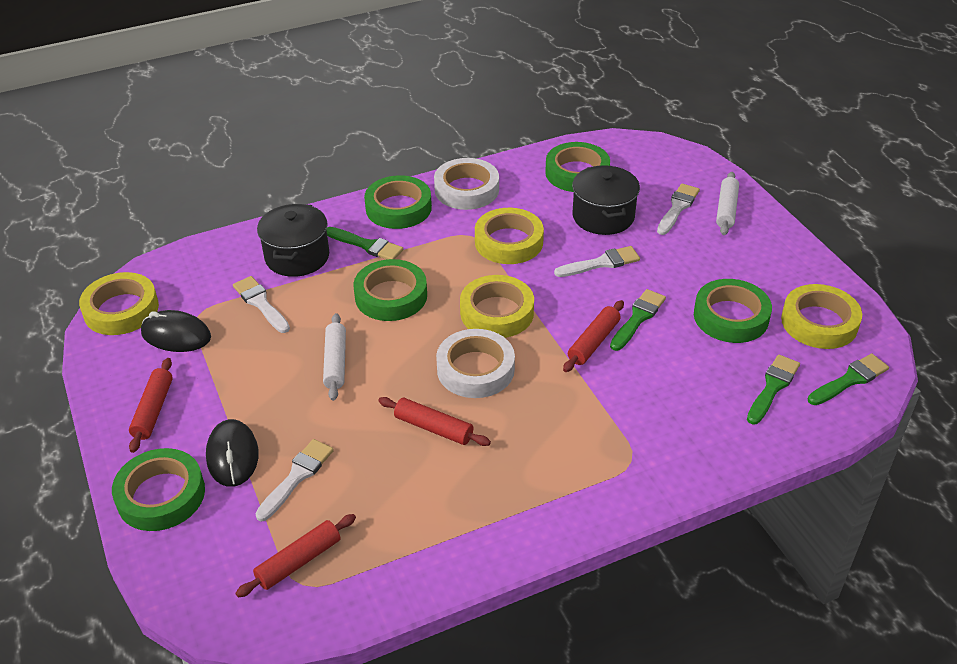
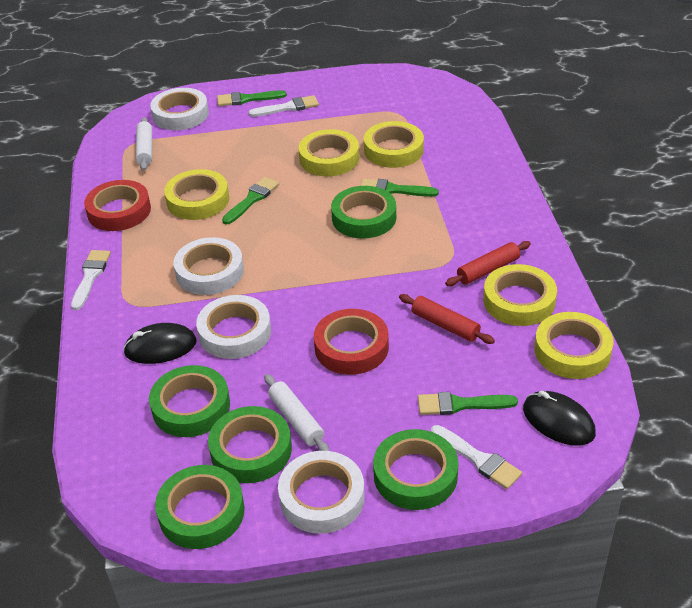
black pot: [257,204,329,277] [572,165,640,235] = 2 -> none = 0
red rolling pin: [129,358,173,453] [235,514,356,598] [378,397,491,446] [563,300,624,372] = 4 -> [399,294,495,344] [445,241,531,286] = 2
red tape: none = 0 -> [84,180,151,231] [314,309,389,375] = 2
white brush: [233,276,290,333] [255,439,334,522] [554,246,640,277] [657,183,700,235] = 4 -> [71,250,111,310] [248,95,319,117] [431,425,522,489] = 3
white tape: [434,158,499,210] [436,329,515,398] = 2 -> [150,88,209,130] [173,237,244,295] [196,295,271,359] [278,451,365,534] = 4
yellow tape: [79,272,159,335] [460,275,534,338] [475,208,544,264] [781,284,862,349] = 4 -> [164,169,229,220] [299,129,359,176] [364,121,424,168] [483,264,557,326] [534,312,614,379] = 5

